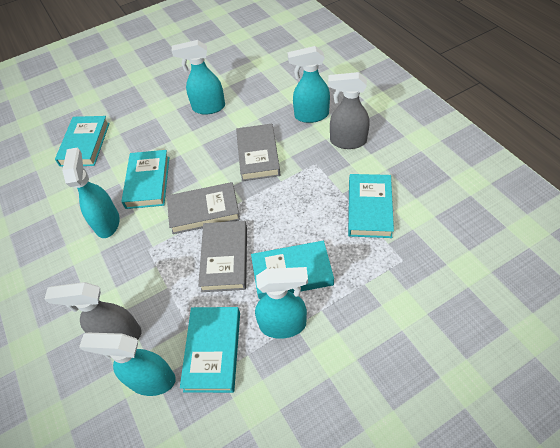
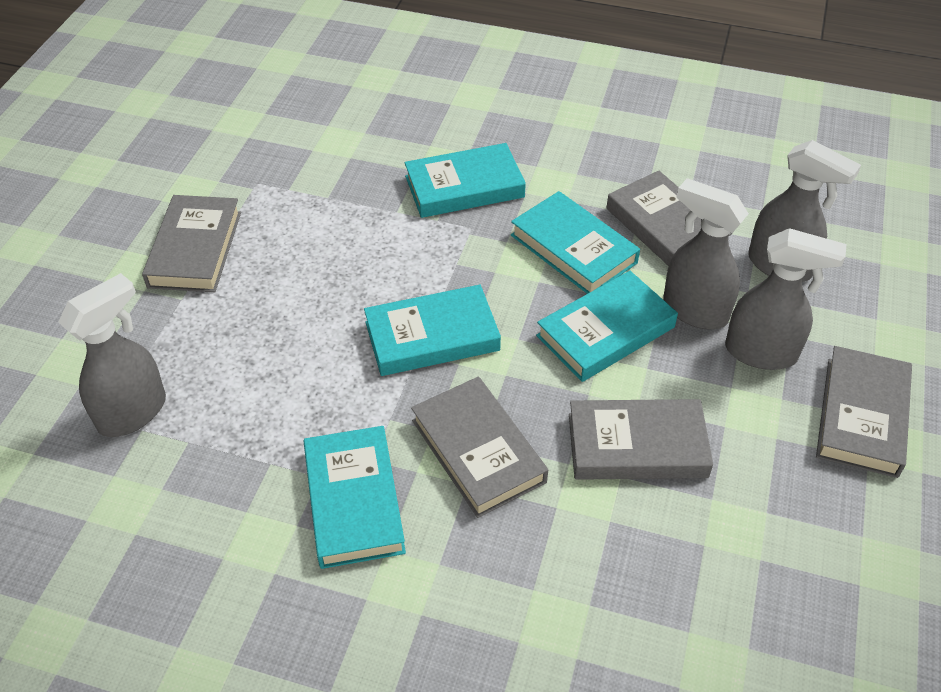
grey book: [167,182,240,234] [198,221,247,292] [236,124,281,181] = 3 -> [142,195,241,292] [411,377,548,518] [569,399,713,480] [607,171,732,266] [816,346,912,478] = 5
grey spray bottle: [44,282,142,340] [328,72,370,149] = 2 -> [58,273,166,437] [663,178,749,329] [725,228,846,370] [748,140,861,282] = 4
turquoise spray bottle: [62,148,120,238] [79,333,176,396] [172,40,225,114] [255,267,308,339] [288,46,330,123] = 5 -> none = 0

